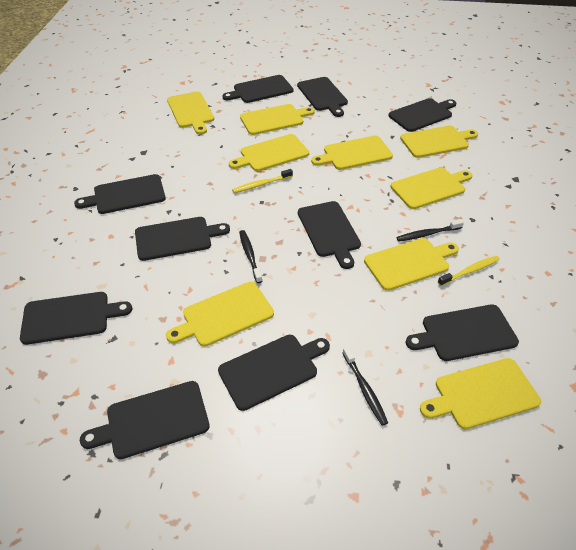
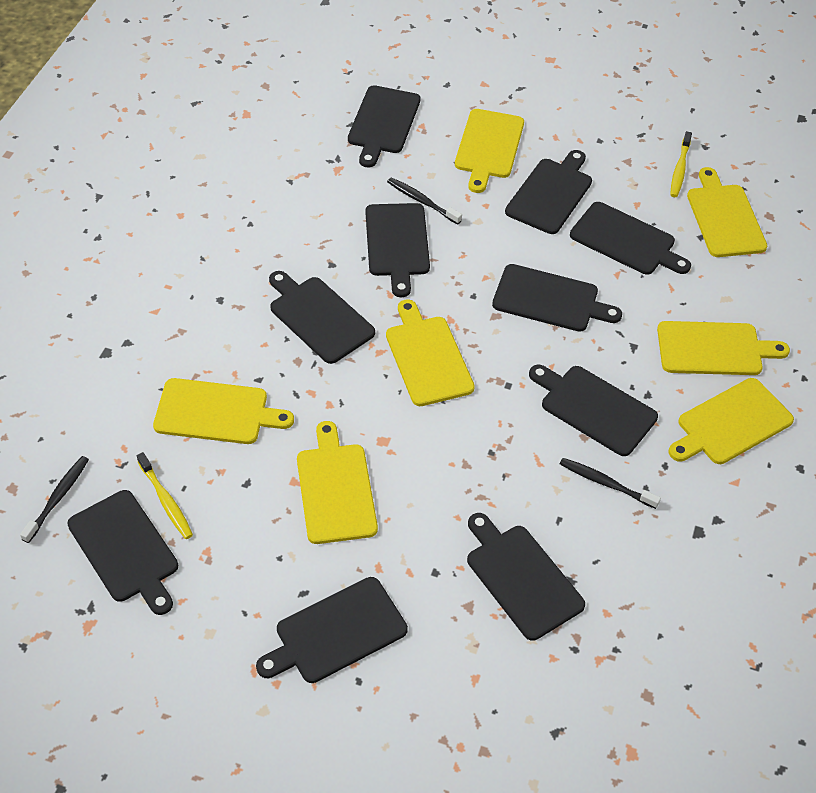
yellow cutting board: [166,282,274,347] [167,92,214,135] [229,134,309,171] [240,104,315,135] [311,135,393,170] [364,238,459,291] [390,167,472,209] [400,126,478,158] [420,358,541,429] = 9 -> [153,378,294,444] [297,421,378,544] [386,299,475,406] [455,109,524,193] [657,321,790,375] [668,378,794,464] [687,167,767,257] = 7

